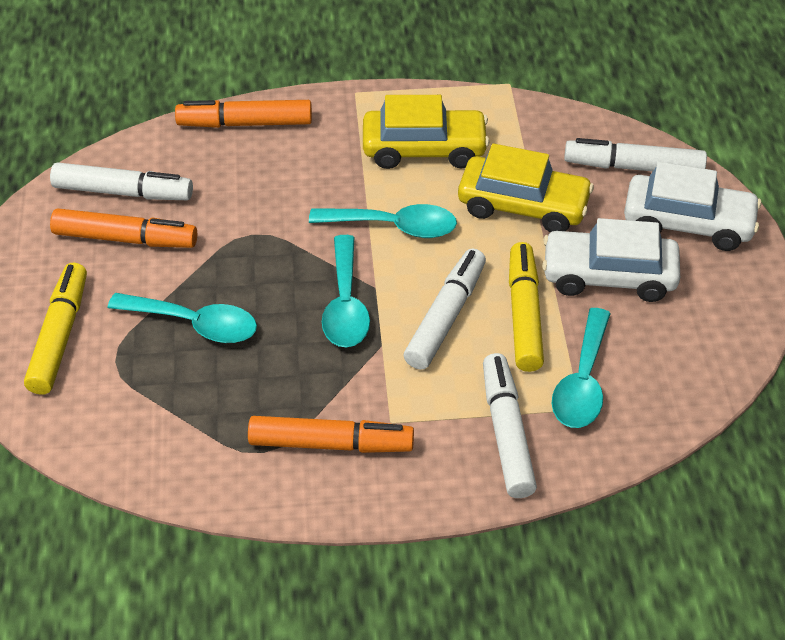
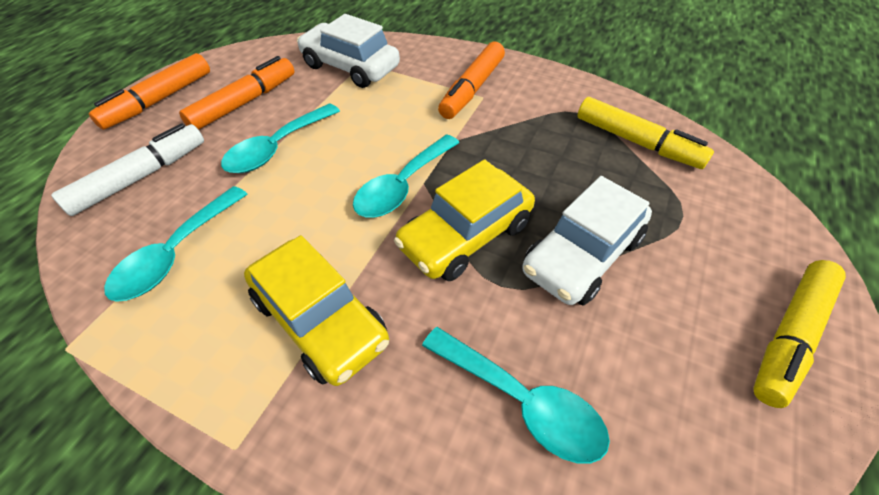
white marker: [50,162,193,200] [404,248,486,370] [483,353,537,498] [564,138,707,171] = 4 -> [51,123,204,216] = 1

